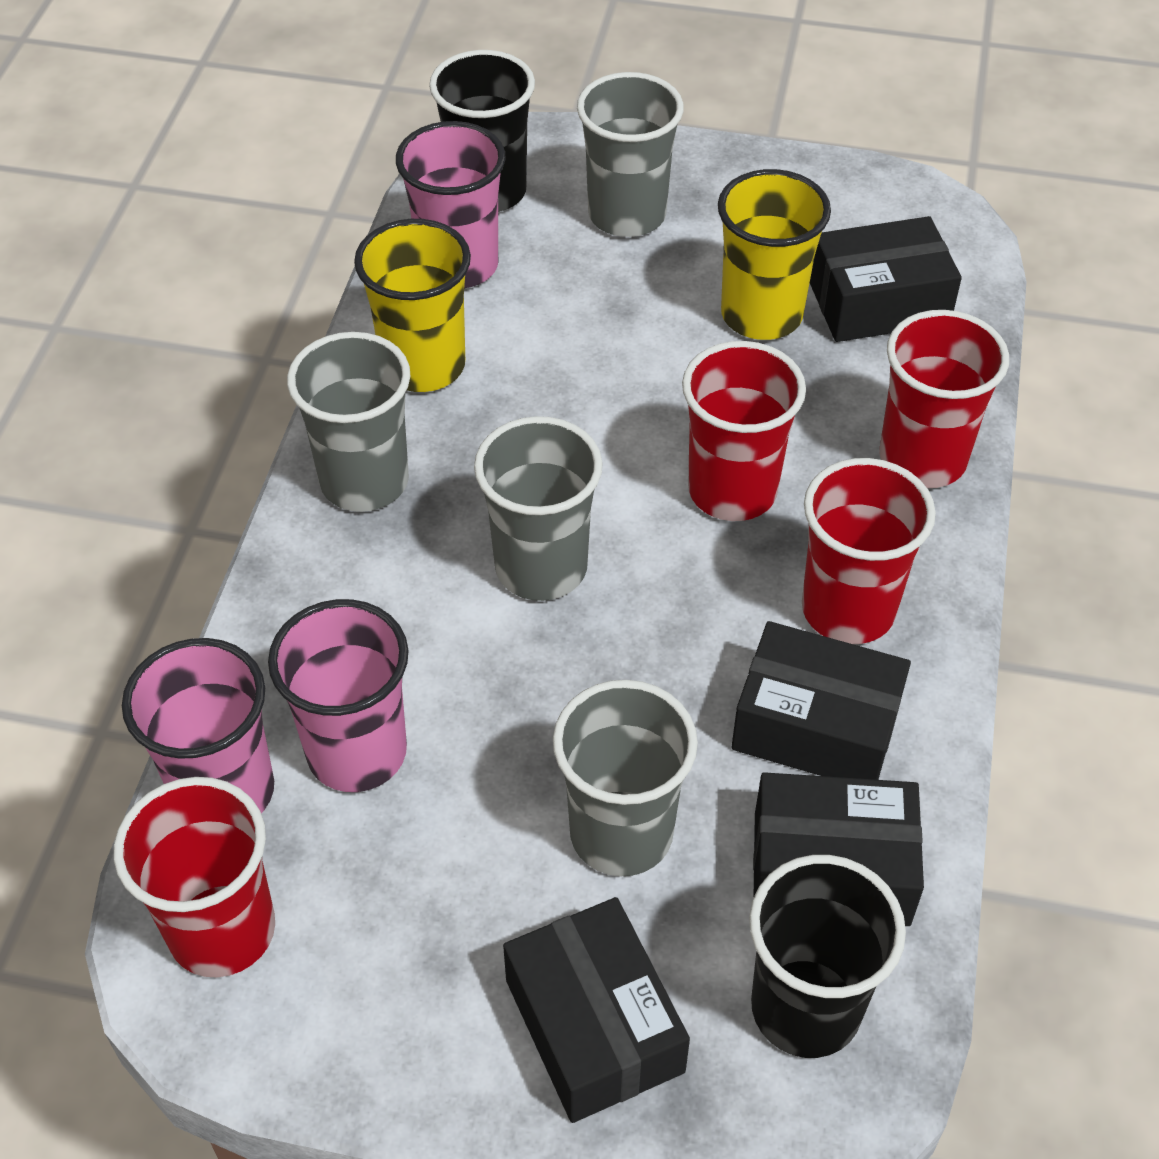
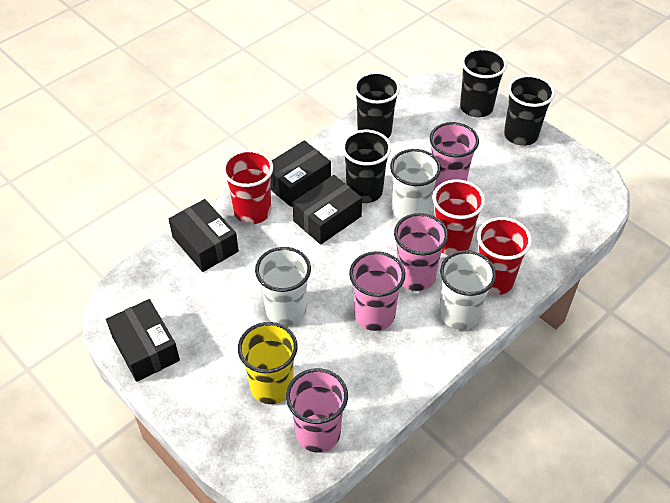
black cup: [429,50,535,212] [749,855,906,1058] = 2 -> [342,130,391,203] [354,72,400,138] [460,48,507,117] [504,75,555,146] = 4
grey cup: [287,332,411,512] [474,416,603,601] [553,680,698,877] [577,72,684,237] = 4 -> none = 0
pink cup: [122,638,274,813] [268,599,409,792] [396,121,506,288] = 3 -> [286,368,348,452] [349,251,405,331] [394,213,448,291] [430,122,479,190] = 4
red cup: [114,777,275,978] [682,341,806,521] [802,458,936,644] [879,310,1009,488] = 4 -> [222,150,273,224] [433,179,485,255] [477,217,532,295] = 3
white cup: none = 0 -> [255,247,311,326] [390,149,441,220] [439,250,496,330] = 3
yellow cup: [354,219,471,392] [718,169,831,340] = 2 -> [238,322,298,404] = 1

